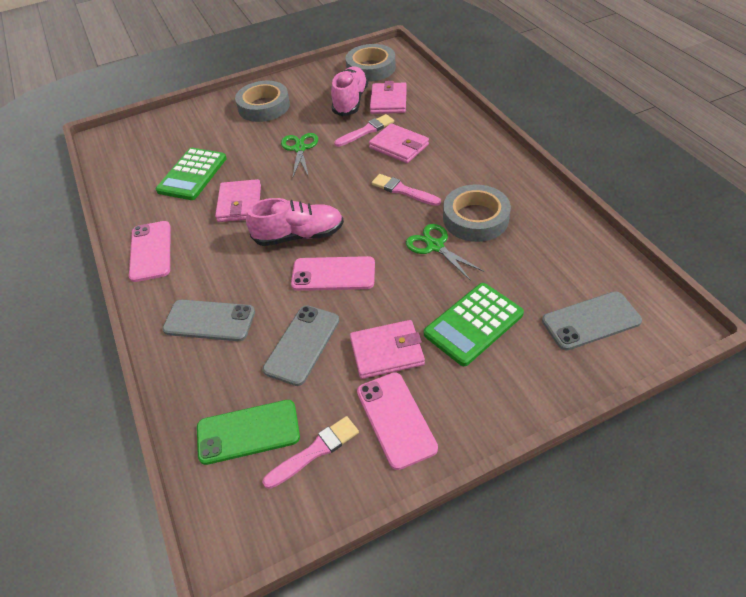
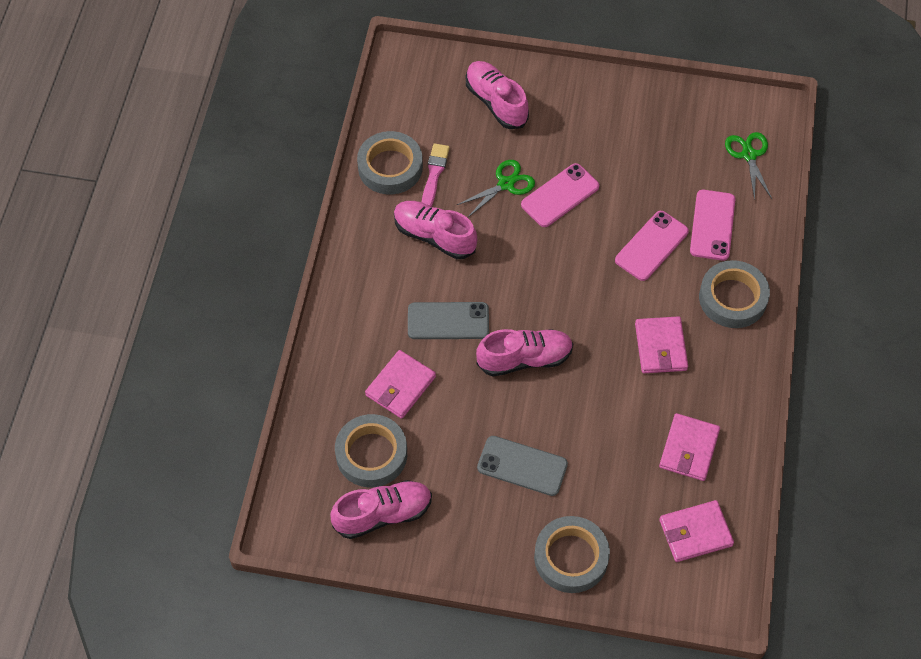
green calculator: [156,148,227,200] [424,283,524,366] = 2 -> none = 0
green phone: [197,400,300,465] = 1 -> none = 0
grey phone: [162,300,255,341] [263,305,339,386] [542,291,642,350] = 3 -> [408,302,489,339] [477,436,568,496] = 2
grey tape: [235,81,290,122] [346,44,396,82] [443,184,511,242] = 3 -> [335,414,407,487] [357,131,423,194] [534,516,610,593] [699,260,770,328] = 4
pink brush: [262,416,359,489] [334,114,394,147] [372,174,441,206] = 3 -> [422,143,450,207] = 1
pink shoe: [246,198,344,246] [331,66,368,116] = 2 -> [330,480,432,539] [394,201,477,259] [466,61,529,129] [476,329,573,376] = 4

